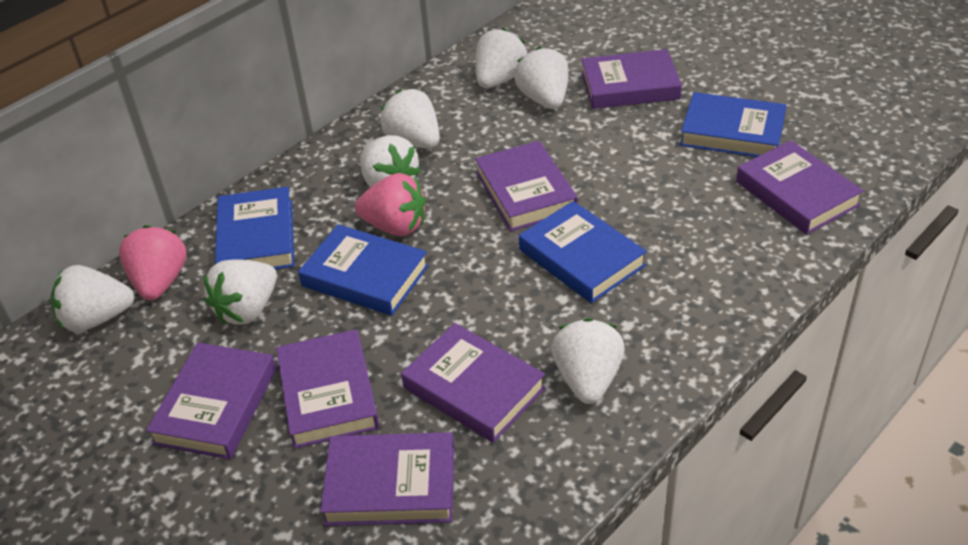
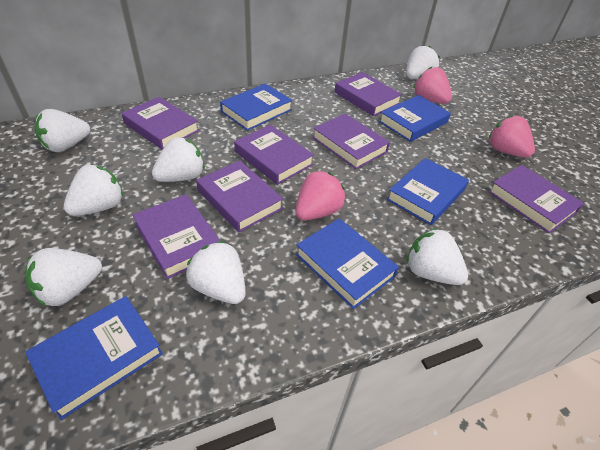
blue book: [215,187,294,269] [298,224,429,316] [519,201,647,303] [680,92,787,157] = 4 -> [25,296,163,420] [220,84,292,131] [296,218,399,309] [379,95,451,142] [387,158,469,225] = 5
pink strawberry: [119,225,187,300] [355,173,426,236] = 2 -> [295,170,345,220] [413,66,452,104] [489,115,535,158] = 3

